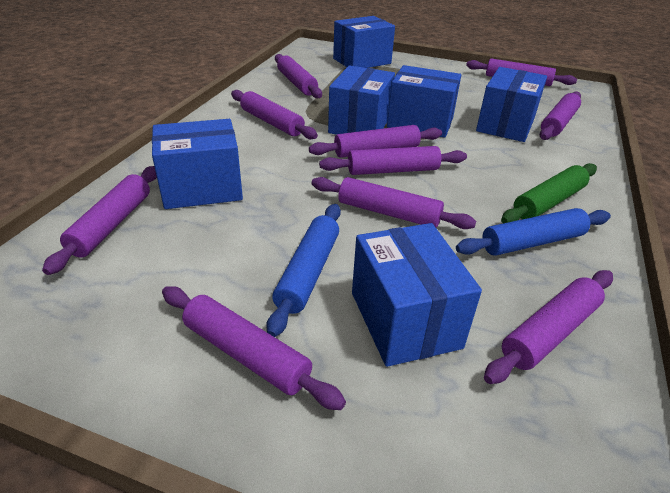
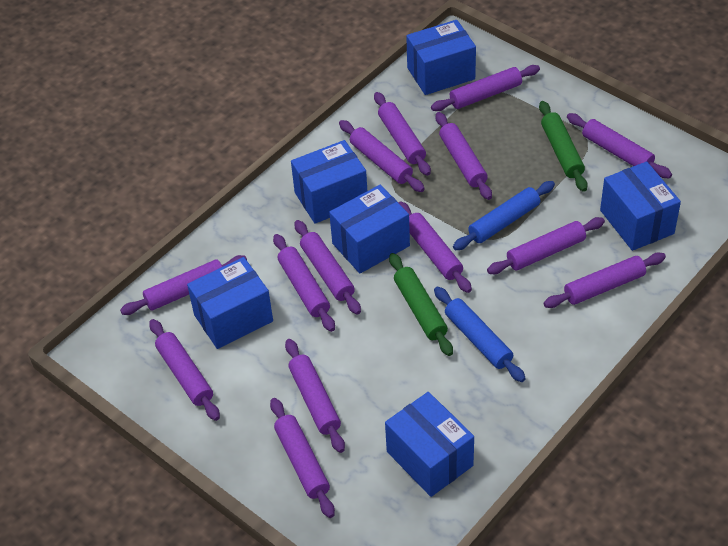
green rolling pin: [501,163,597,223] = 1 -> [389,253,453,356] [539,101,588,192] = 2
purple rolling pin: [42,166,157,275] [162,286,346,410] [231,90,318,139] [275,54,322,98] [309,125,442,158] [312,177,476,229] [319,146,467,175] [466,58,577,86] [484,270,613,384] [539,92,581,140] = 10 -> [120,255,247,315] [149,319,220,421] [270,398,335,518] [273,234,335,332] [285,339,345,453] [295,220,361,315] [339,120,425,192] [374,92,431,176] [398,201,472,293] [431,65,540,111] [436,112,492,200] [487,217,605,274] [543,252,666,308] [567,113,672,179] = 14

